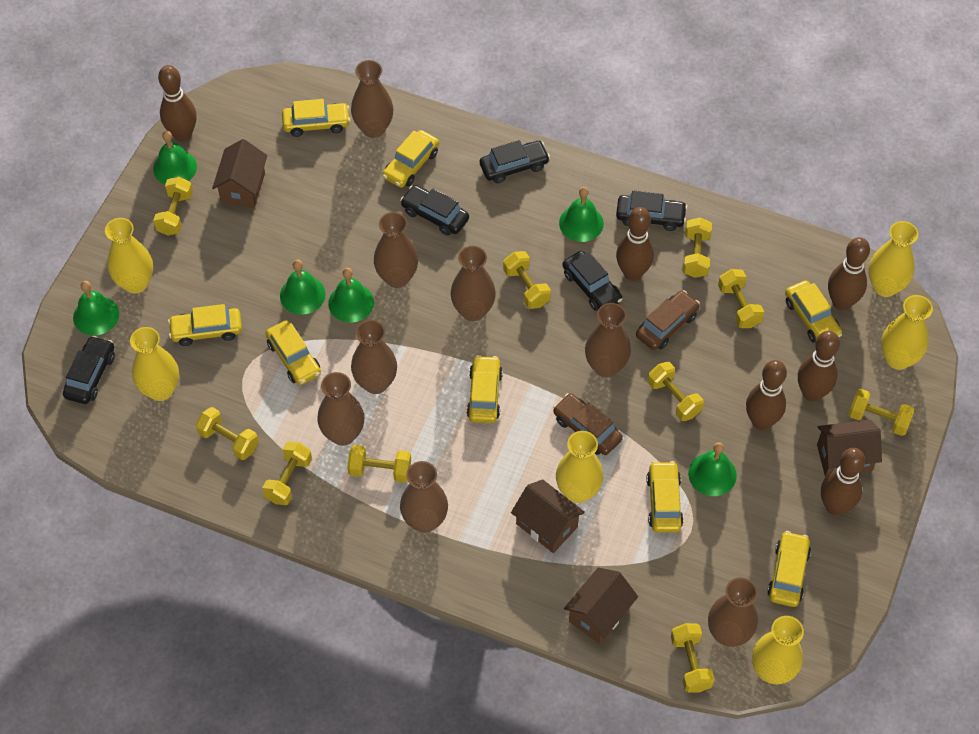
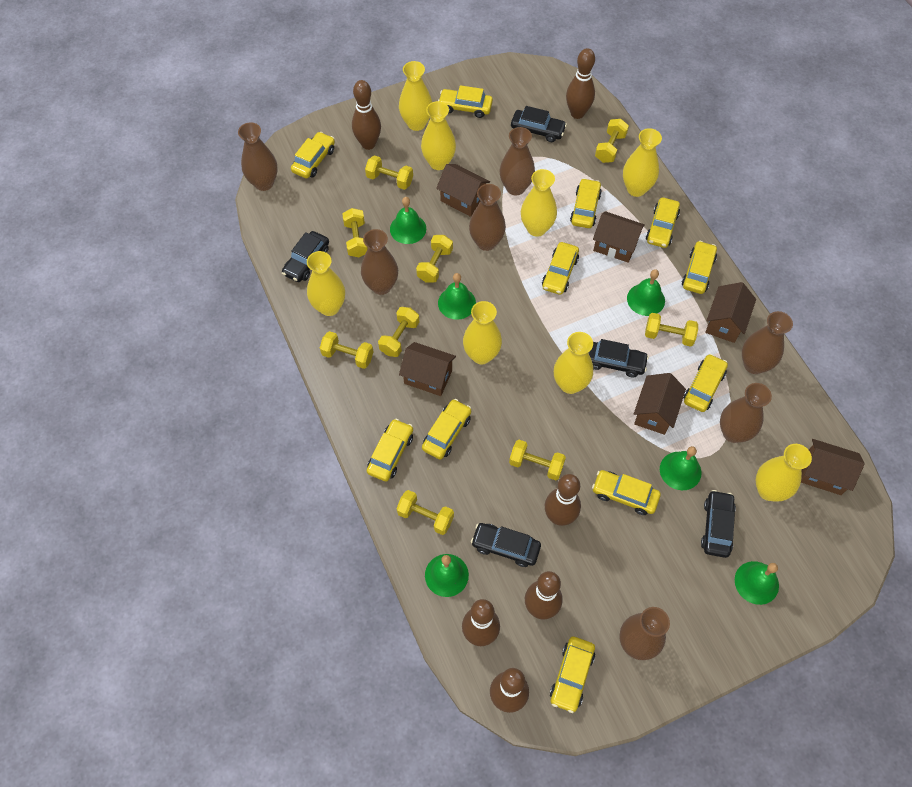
brown car: [553,393,623,455] [636,290,700,350] = 2 -> none = 0
brown house: [212,139,267,208] [511,479,585,553] [564,567,638,644] [817,420,882,477] = 4 -> [399,342,456,396] [436,164,490,217] [593,211,645,263] [634,373,686,435] [705,282,756,343] [801,439,865,495] = 6
brown vase: [317,372,364,446] [351,60,394,138] [351,320,397,394] [374,212,418,288] [400,461,448,533] [450,246,496,321] [585,303,631,377] [708,578,758,647] = 8 -> [238,122,278,191] [361,229,398,295] [469,184,506,251] [499,127,535,195] [619,607,670,660] [720,383,772,443] [742,311,793,374] = 7
yellow car: [168,304,242,346] [266,320,321,385] [282,99,350,137] [382,130,439,188] [467,355,503,423] [646,461,684,533] [767,531,811,607] [785,280,842,343] = 8 -> [291,132,335,179] [367,419,413,481] [422,399,471,460] [438,85,493,118] [542,242,579,295] [550,637,595,713] [570,178,602,228] [592,470,661,515] [646,197,680,248] [682,241,717,294] [683,354,728,412] = 11
yellow dumbbell: [153,177,193,236] [196,407,259,460] [262,441,312,505] [347,445,411,483] [503,251,551,309] [648,362,704,421] [671,623,715,692] [683,217,712,278] [718,269,764,328] [848,388,914,436] = 10 -> [320,331,373,369] [342,208,368,257] [365,155,413,190] [378,307,419,357] [396,490,454,535] [416,235,453,283] [509,440,566,480] [595,119,629,163] [645,313,698,347] = 9
yellow vase: [105,218,153,294] [130,327,179,401] [556,431,604,503] [752,616,804,684] [868,221,918,297] [881,295,933,370] = 6 -> [307,251,345,316] [399,61,432,131] [421,101,456,170] [463,301,502,364] [521,169,557,237] [554,332,593,394] [623,128,662,197] [756,444,812,502] = 8

